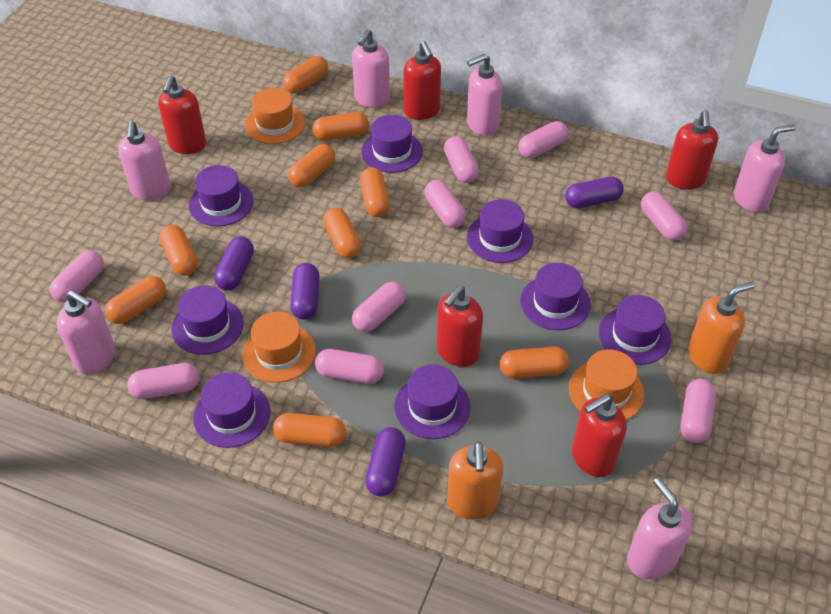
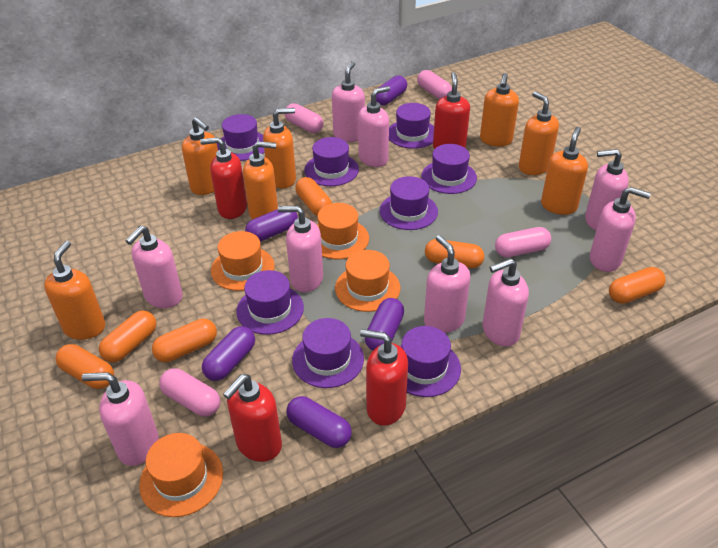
orange capsule: [105,276,166,324] [159,225,198,276] [273,413,346,447] [283,56,328,93] [288,144,335,188] [312,112,369,141] [323,208,362,258] [360,168,390,217] [500,347,569,379] = 9 -> [55,344,114,389] [99,311,156,363] [152,319,217,362] [295,177,332,216] [425,239,484,268] [609,267,666,304] = 6
orange hat: [242,312,316,383] [245,88,305,144] [569,349,645,420] = 3 -> [139,433,223,517] [211,231,275,291] [317,203,369,259] [335,250,400,312] = 4
orange soap dispenser: [447,441,503,520] [688,281,755,374] = 2 -> [44,241,105,340] [182,117,218,195] [243,141,278,220] [263,108,296,188] [480,73,519,147] [519,91,559,175] [541,127,588,215] = 7
pink capsule: [50,250,104,302] [127,363,199,399] [315,349,384,384] [352,282,406,332] [424,180,466,228] [444,136,479,183] [518,121,569,158] [641,191,687,241] [680,379,716,443] = 9 -> [159,368,220,416] [284,103,323,133] [417,70,452,99] [495,227,551,257] = 4
pink soap dispenser: [57,290,116,374] [118,121,171,200] [352,29,390,108] [467,54,502,136] [627,478,693,579] [734,124,796,212] = 6 -> [82,372,158,466] [126,226,183,308] [278,206,323,292] [332,62,365,142] [358,86,390,167] [424,235,470,333] [482,258,529,347] [585,149,629,230] [590,187,651,272] = 9
purple capsule: [214,237,254,291] [290,263,320,320] [365,427,406,497] [565,177,624,208] = 4 -> [202,326,255,381] [245,209,298,242] [286,396,352,448] [365,298,404,351] [376,76,407,106] = 5
red soap dispenser: [158,75,206,154] [403,41,441,120] [437,285,483,367] [572,394,627,477] [666,110,718,189] = 5 -> [200,137,247,219] [223,374,282,462] [360,329,408,426] [433,72,470,149] = 4

